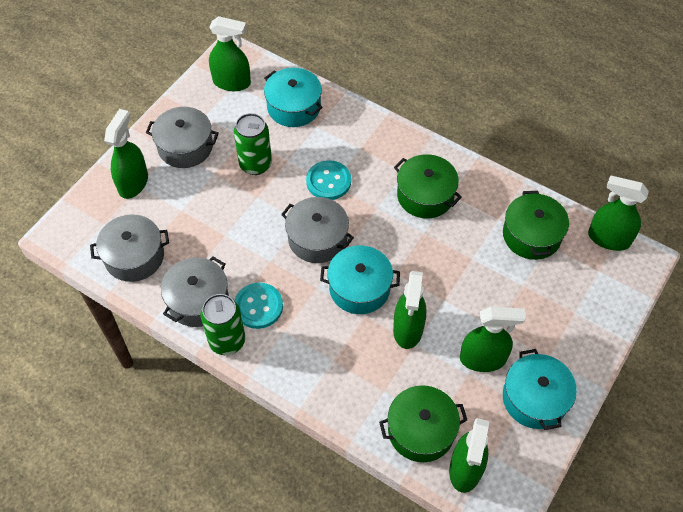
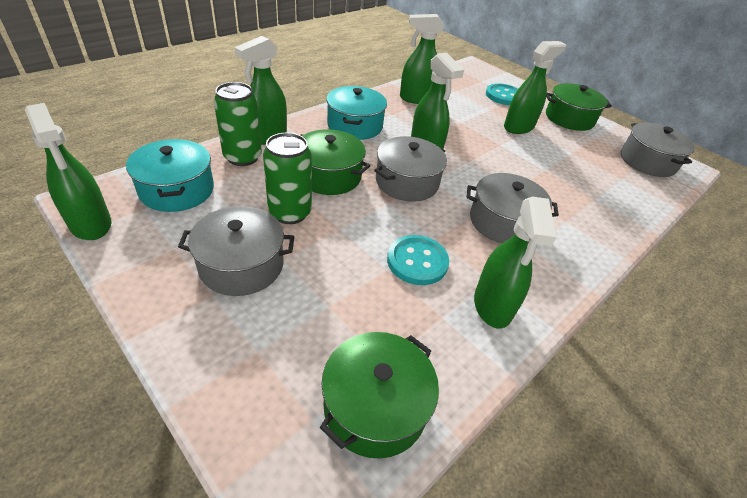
turquoise pot: [264,68,323,127] [320,245,400,314] [503,349,577,430] = 3 -> [126,139,214,212] [326,86,387,140] = 2

